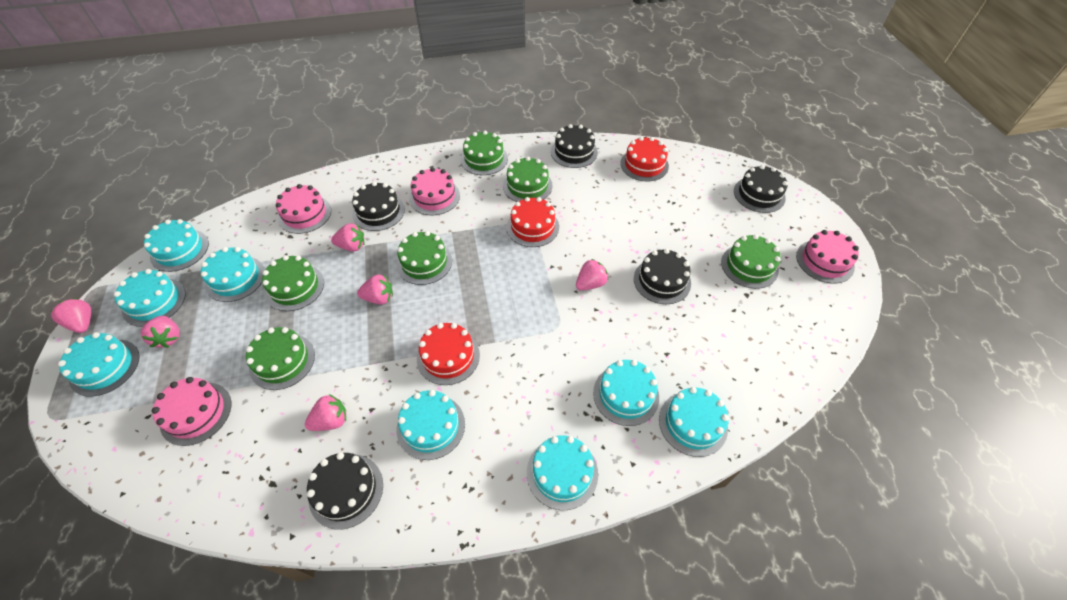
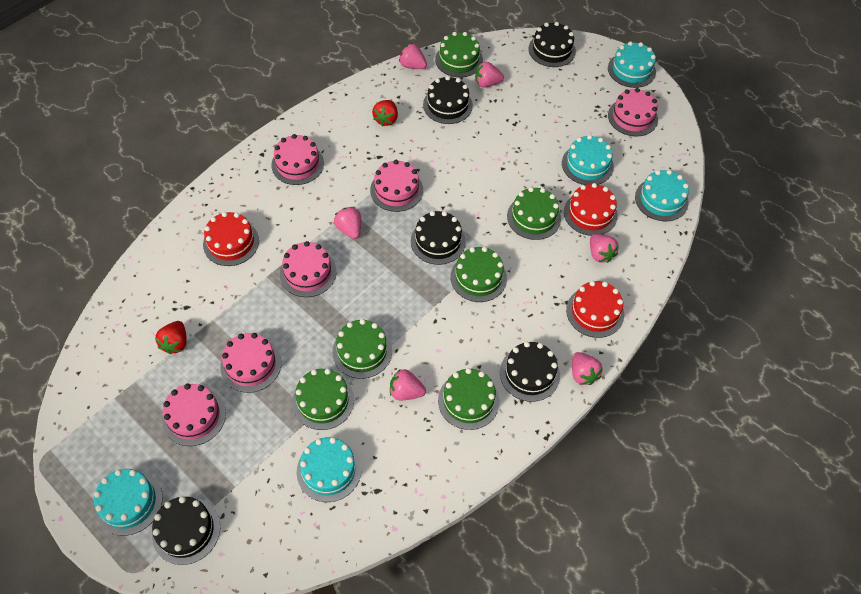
pink cake: [152,377,231,446] [276,184,331,234] [409,167,460,215] [796,230,859,284] = 4 -> [162,384,226,446] [220,333,281,393] [271,134,324,185] [280,241,337,297] [370,160,423,212] [608,88,658,136] = 6
red strawberry: none = 0 -> [155,321,187,354] [372,100,398,126] = 2
turquoise cake: [58,332,140,397] [114,269,186,327] [144,219,209,272] [201,247,265,302] [397,390,465,460] [527,435,598,510] [593,360,659,426] [659,387,729,457] = 8 -> [94,469,163,536] [297,437,361,502] [562,135,614,185] [608,42,656,88] [635,170,689,221] = 5

